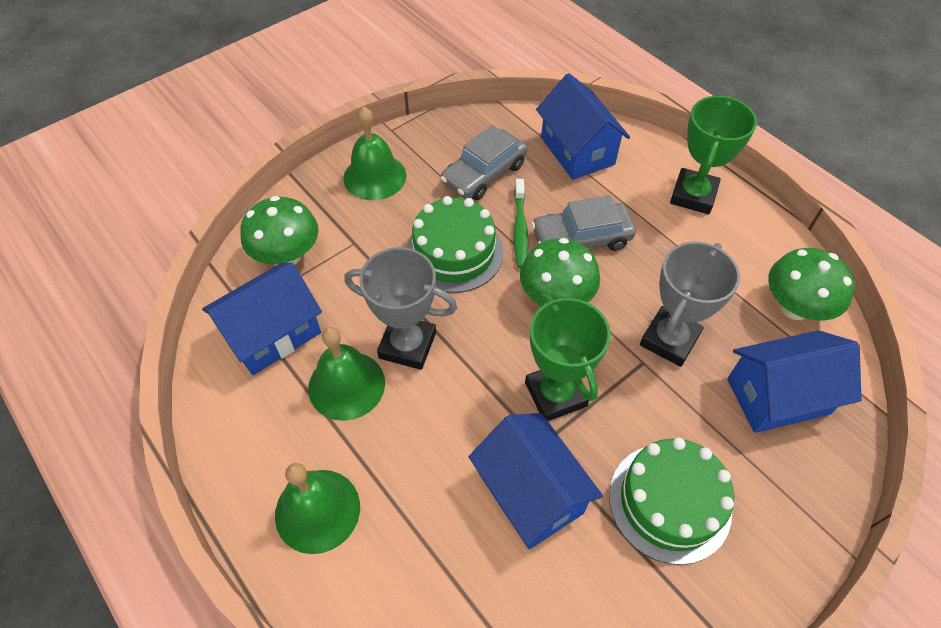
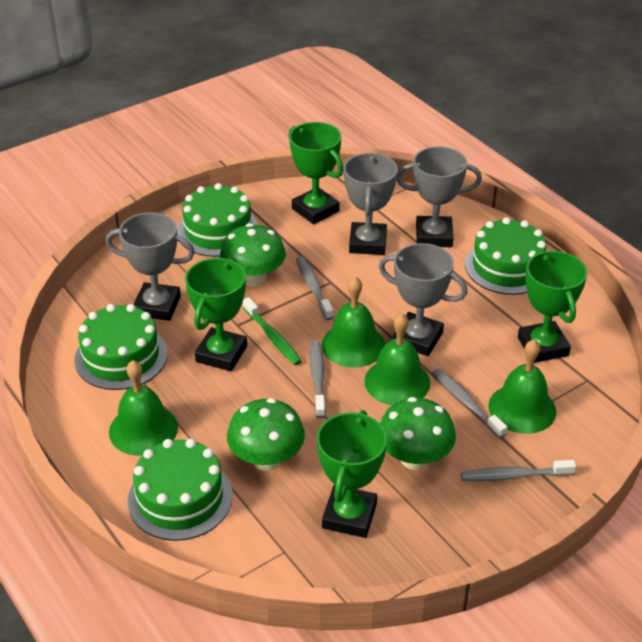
blue house: [202,263,322,375] [469,413,603,549] [536,73,630,180] [727,330,861,433] = 4 -> none = 0
green bell: [275,463,360,554] [308,327,385,421] [343,107,406,200] = 3 -> [109,360,178,456] [322,276,385,367] [364,313,430,405] [488,339,556,434] = 4
green cake: [406,196,503,293] [609,438,734,565] = 2 -> [74,304,168,390] [128,439,233,541] [177,183,258,257] [465,217,547,295] = 4
green trophy: [525,294,611,421] [670,96,757,214] = 2 -> [185,258,247,371] [288,122,344,224] [317,410,387,538] [518,250,587,363] = 4
grey car: [440,125,527,200] [531,195,636,251] = 2 -> none = 0
grey toothbrush: none = 0 -> [296,256,334,320] [310,340,326,418] [432,368,507,438] [461,460,576,481] = 4
grey trophy: [344,247,457,370] [640,242,740,367] = 2 -> [106,212,195,321] [344,153,398,255] [379,243,468,356] [397,146,482,247] = 4

